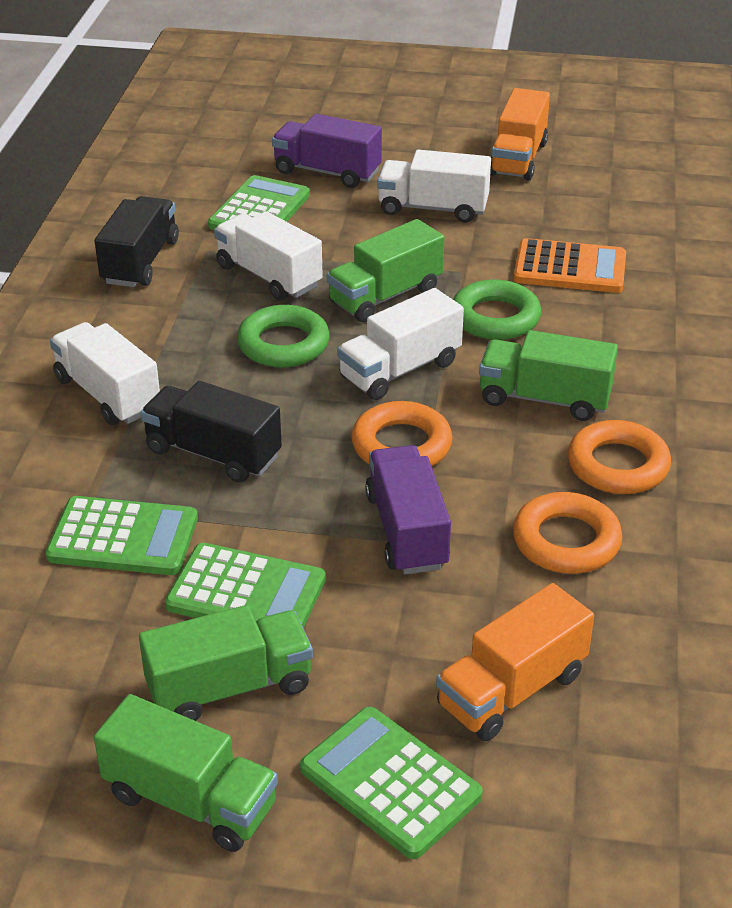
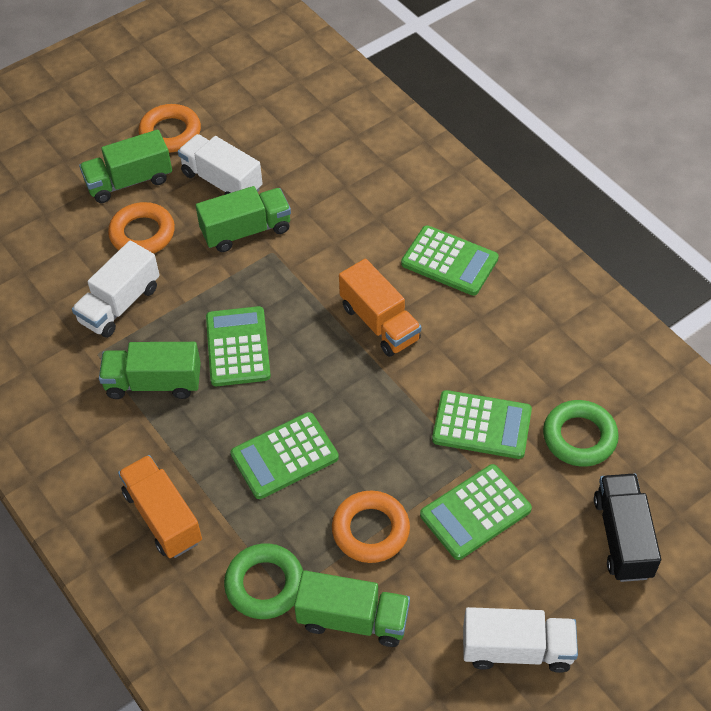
black truck: [95,196,179,287] [140,381,282,483] = 2 -> [594,474,661,582] = 1
green calculator: [45,496,198,575] [165,543,326,628] [208,175,310,230] [300,707,483,859] = 4 -> [206,306,271,386] [230,412,339,499] [401,225,499,296] [420,464,532,560] [432,390,532,459] = 5
orange calculator: [514,238,626,293] = 1 -> none = 0
purple truck: [272,114,382,188] [365,445,451,574] = 2 -> none = 0
white truck: [50,322,160,425] [214,211,323,301] [337,288,464,400] [377,150,491,223] = 4 -> [72,241,160,338] [178,134,263,195] [463,607,578,673] = 3

